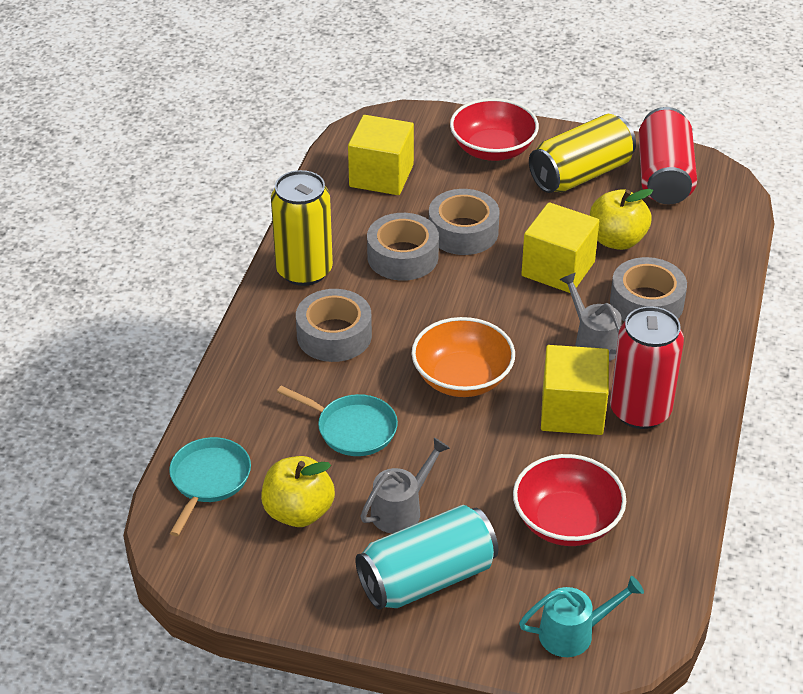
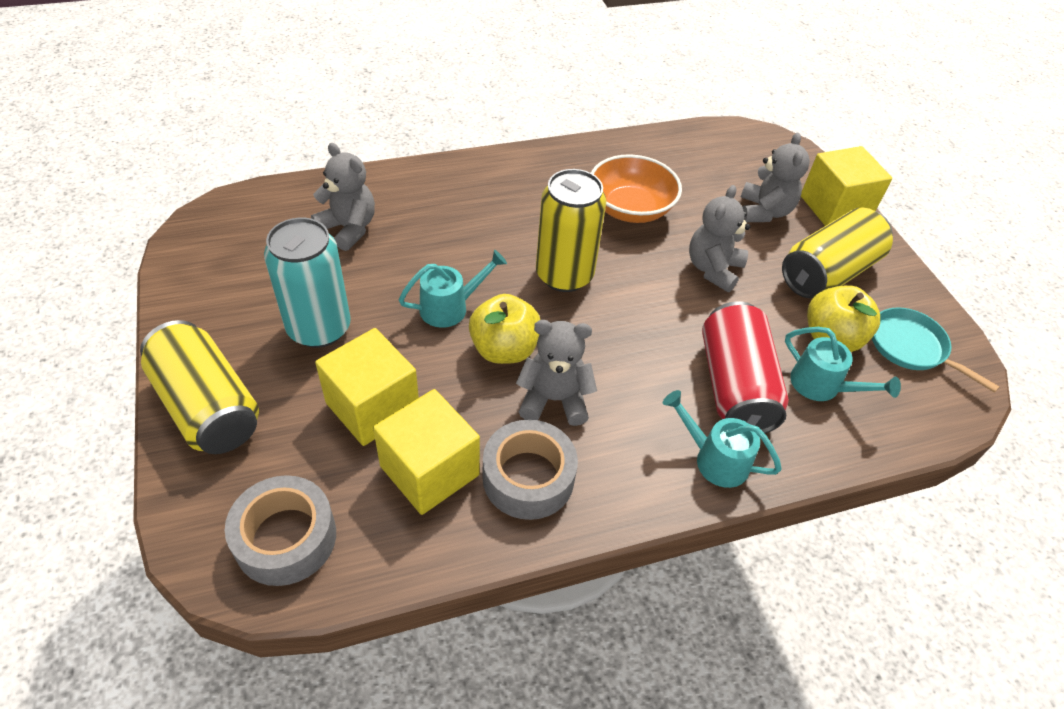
grey tape: [296,289,372,362] [367,213,439,281] [429,189,499,255] [610,257,687,321] = 4 -> [225,475,336,586] [482,419,578,520] = 2
grey teddy bear: none = 0 -> [311,143,375,251] [516,320,597,426] [689,185,750,292] [741,133,810,222] = 4
grey watering can: [361,438,450,534] [559,272,622,361] = 2 -> none = 0
red bowl: [450,98,539,161] [513,454,626,546] = 2 -> none = 0
red can: [610,306,684,429] [639,107,697,204] = 2 -> [702,301,789,433] = 1
turquoise pan: [169,437,251,536] [277,386,398,456] = 2 -> [872,307,999,393] = 1
turquoise watering can: [519,576,644,657] = 1 -> [399,250,507,328] [663,390,782,488] [785,327,901,401] = 3
yellow can: [271,170,333,286] [529,114,636,193] = 2 -> [140,320,259,454] [536,169,606,292] [782,208,893,298] = 3

